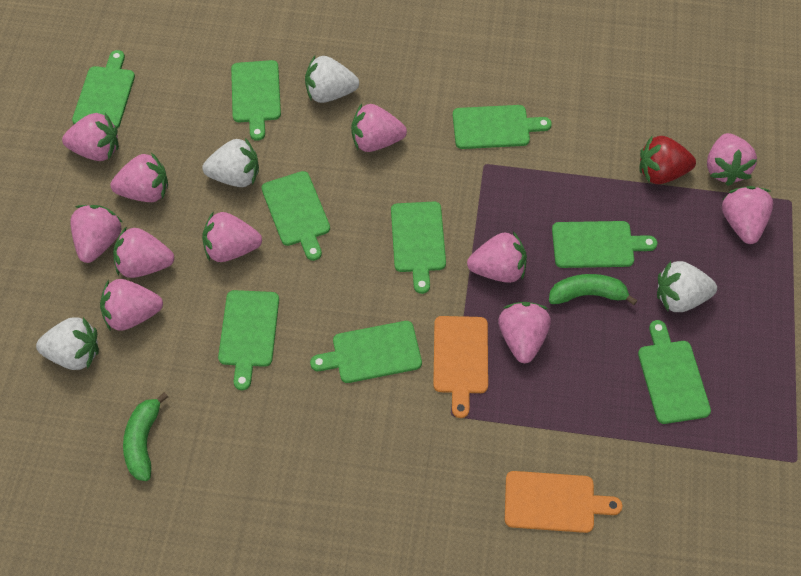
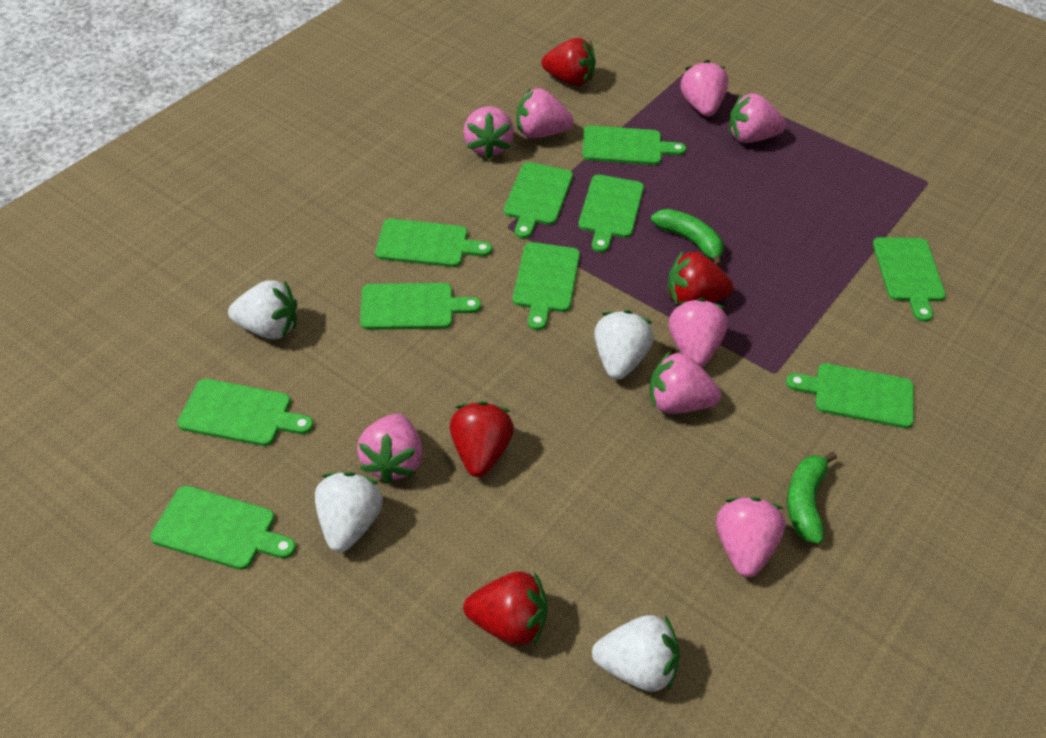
green cutting board: [72,50,135,129] [218,290,279,390] [231,60,281,141] [261,171,330,261] [310,321,422,383] [391,202,446,294] [453,105,552,149] [552,221,657,268] [638,320,711,424] = 9 -> [150,486,296,570] [177,379,314,446] [360,283,481,330] [375,219,492,267] [504,162,573,239] [513,242,580,330] [578,174,644,253] [582,125,686,165] [786,363,914,428] [873,237,946,322] = 10
orange cutting board: [433,316,488,418] [505,471,622,533] = 2 -> none = 0
pink strawberry: [62,113,119,161] [70,205,122,263] [100,279,163,331] [110,152,168,202] [113,226,174,278] [202,212,262,262] [351,104,407,152] [467,231,527,283] [498,302,551,363] [707,133,757,186] [722,186,773,244] = 11 -> [357,414,423,484] [464,106,514,159] [517,88,574,138] [649,351,721,414] [669,298,728,367] [681,60,728,116] [716,497,785,577] [729,93,786,143] = 8
red strawberry: [639,136,696,184] = 1 -> [450,401,514,477] [463,572,547,646] [542,38,596,86] [667,251,733,303] = 4

